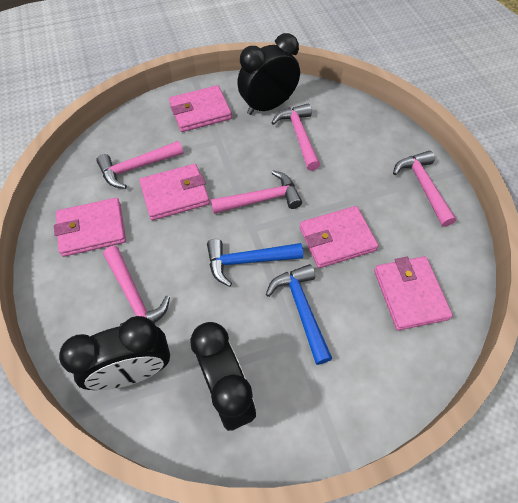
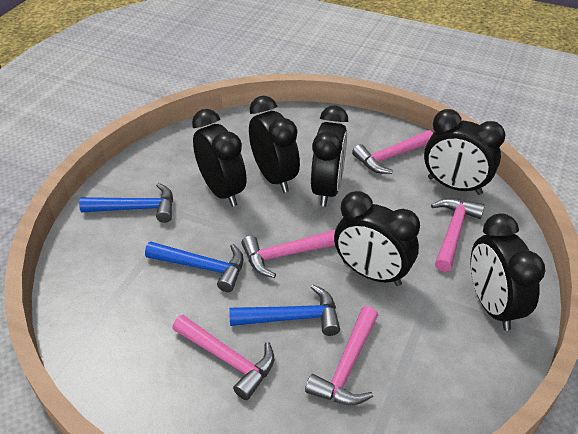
black clock: [59,316,170,390] [190,322,256,431] [237,33,300,115] = 3 -> [192,109,247,207] [249,96,300,193] [311,105,348,207] [334,191,420,286] [424,109,506,195] [470,214,545,331] = 6
blue hammer: [207,239,303,287] [266,264,332,365] = 2 -> [79,183,173,223] [145,242,244,292] [229,284,340,336] = 3
pink wallet: [54,198,126,257] [139,164,210,220] [169,85,232,132] [300,206,378,268] [374,256,453,330] = 5 -> none = 0

